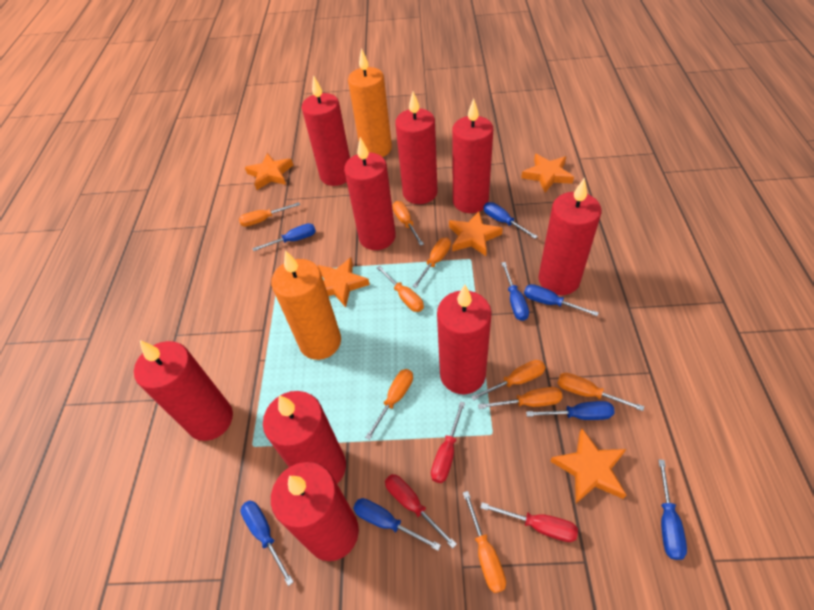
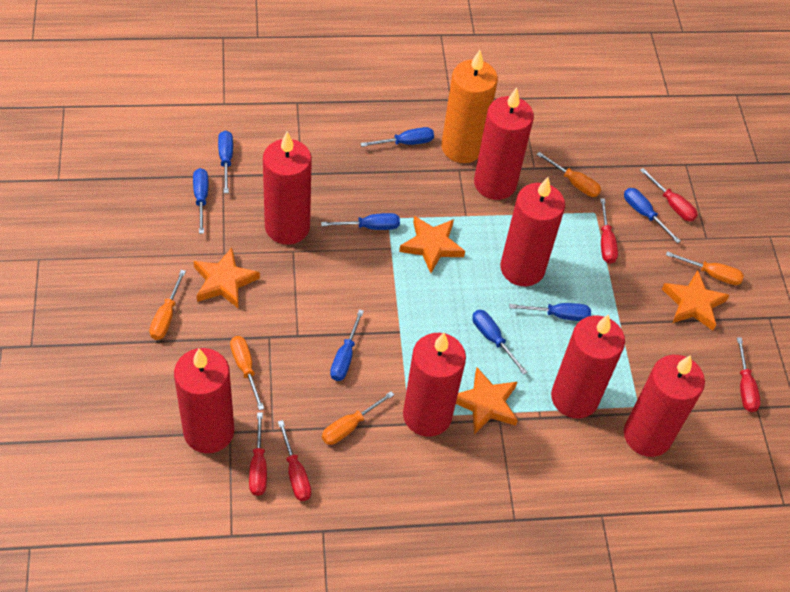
orange candle: [271,250,341,360] [348,48,392,157] = 2 -> [441,50,498,163] = 1
orange screwdriver: [239,202,300,227] [365,369,413,440] [376,265,424,312] [393,201,424,246] [413,237,451,288] [463,491,506,593] [471,360,546,401] [478,387,563,409] [557,373,644,411] = 9 -> [149,270,186,340] [230,336,264,410] [322,391,394,445] [536,152,601,197] [666,251,744,285] = 5
orange star: [245,153,293,190] [318,257,370,308] [449,211,503,256] [521,154,574,193] [550,428,626,504] = 5 -> [193,248,260,309] [399,216,465,273] [456,367,518,434] [662,270,729,331] = 4
red candle: [134,340,233,441] [263,391,346,484] [271,462,359,561] [302,75,350,186] [344,137,396,250] [395,92,438,204] [437,284,492,394] [452,98,493,213] [538,177,601,295] = 9 -> [174,348,234,453] [263,132,312,245] [403,333,466,437] [474,87,534,200] [500,177,565,286] [551,314,625,419] [624,355,705,457] = 7
red screwdriver: [385,474,457,548] [431,401,465,483] [480,502,578,542] = 3 -> [249,412,267,496] [278,420,311,501] [600,198,618,264] [640,168,698,221] [737,337,761,412] = 5

